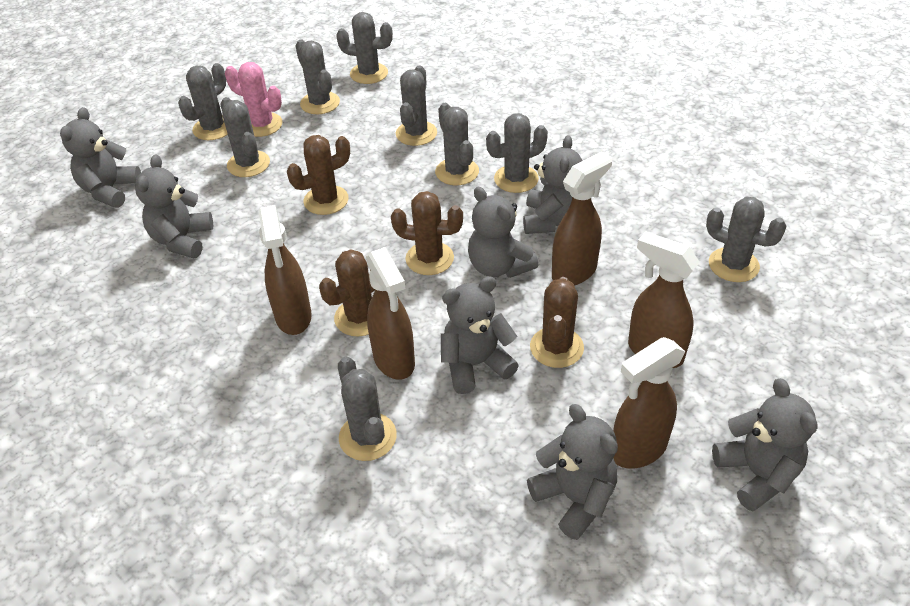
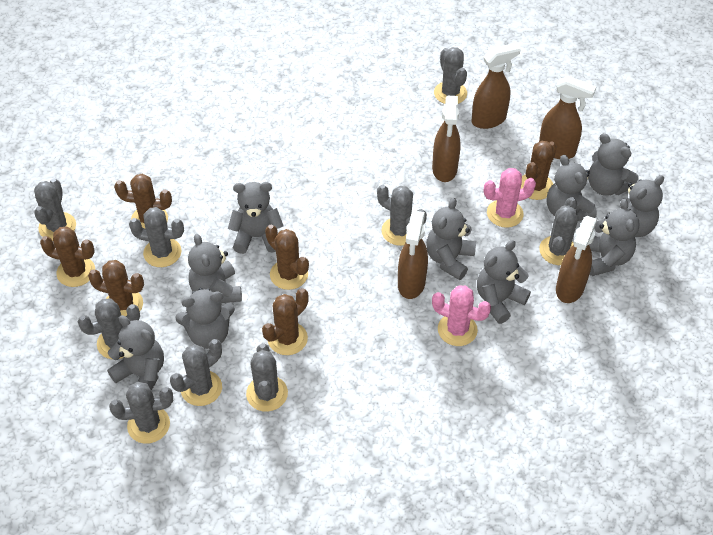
brown cactus: [287,135,350,215] [319,249,375,336] [391,191,463,275] [530,277,584,368] = 4 -> [40,226,95,287] [88,260,144,316] [114,174,172,229] [262,288,309,355] [265,224,309,290] [521,141,557,200] = 6
grey teddy bear: [60,107,141,208] [135,154,213,258] [441,276,519,394] [468,187,538,278] [523,135,583,234] [527,404,618,540] [712,378,818,511] = 7 -> [107,315,164,391] [175,288,235,349] [188,234,242,303] [228,182,283,254] [426,198,476,280] [477,240,531,324] [547,155,597,221] [588,133,639,196] [589,199,639,276] [604,175,664,237] = 10
pink cactus: [225,62,283,137] = 1 -> [432,285,491,346] [484,168,536,228] = 2

